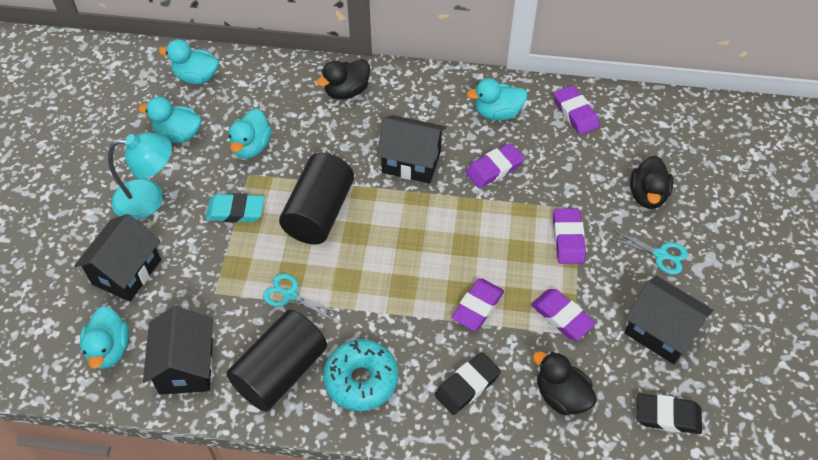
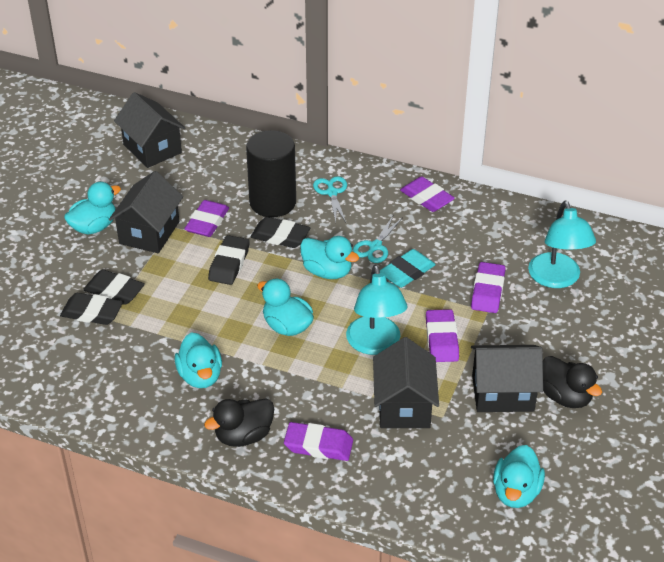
black cylinder: [226,310,327,412] [279,153,354,244] = 2 -> [246,130,296,217] = 1
black duck: [317,59,370,100] [533,351,597,415] [630,156,673,209] = 3 -> [204,399,274,447] [543,356,602,408] = 2
black eraser: [435,352,501,415] [637,394,702,434] = 2 -> [60,293,123,325] [83,269,145,305] [208,235,250,285] [251,217,310,248] = 4
turquoise donut: [323,339,398,411] = 1 -> none = 0
turquoise lamp: [108,132,172,220] = 1 -> [346,265,408,355] [528,201,596,288] = 2

